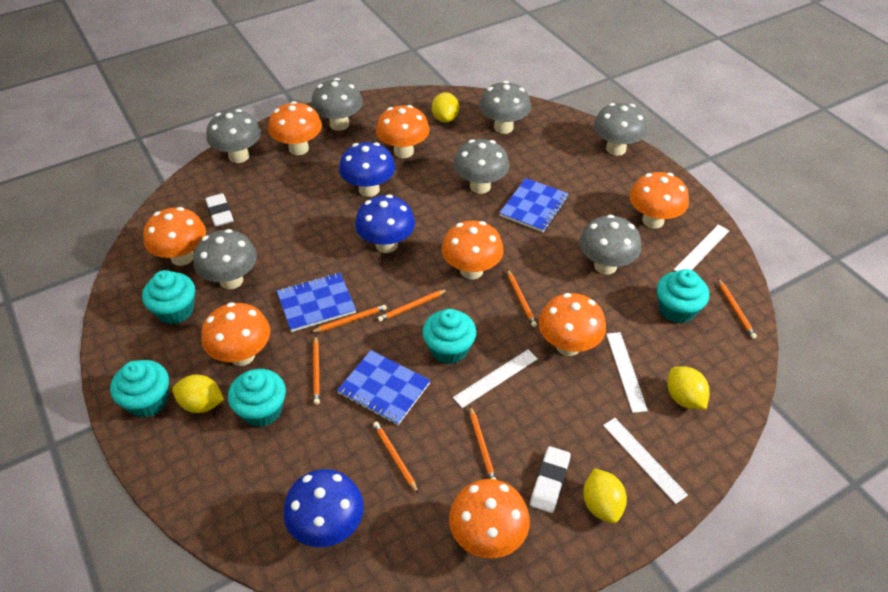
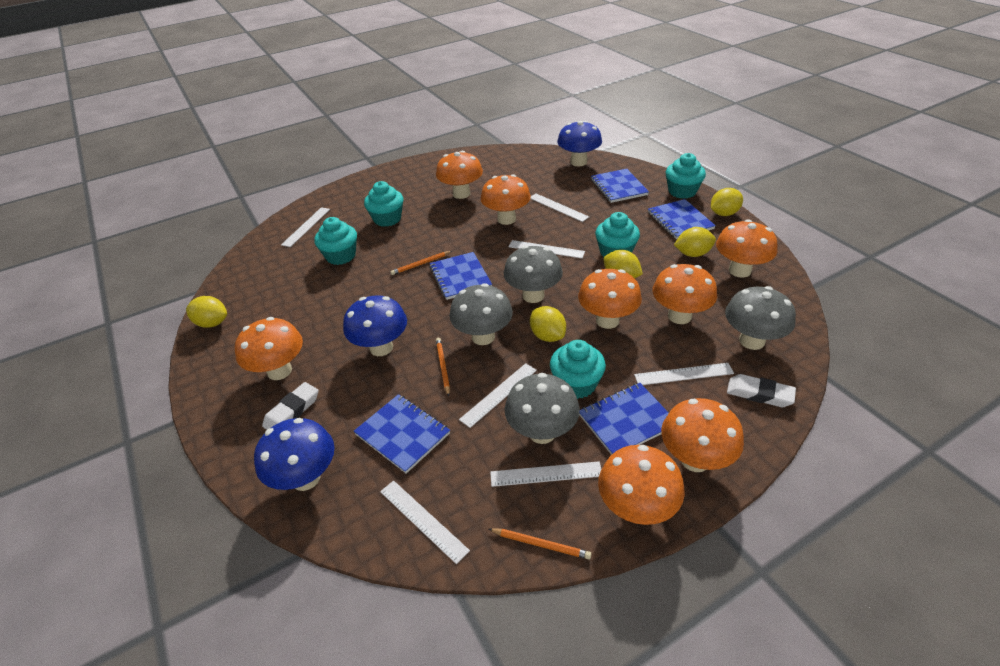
blue notebook: [277,273,356,332] [337,350,431,425] [499,178,569,232] = 3 -> [354,394,450,474] [429,252,492,300] [579,383,669,455] [591,169,649,203] [648,199,716,239] = 5
grey mushroom: [193,229,257,289] [206,109,261,163] [311,78,363,131] [453,139,509,194] [479,81,531,134] [579,214,641,274] [594,103,648,156] = 7 -> [449,283,513,345] [504,245,563,303] [505,373,580,444] [725,286,796,350] = 4
orange pencil: [310,305,387,333] [313,335,320,405] [373,422,418,493] [378,289,448,322] [470,406,496,479] [507,269,537,327] [718,279,757,339] = 7 -> [390,251,452,275] [436,338,450,396] [489,528,591,560] = 3
white ruler: [453,350,538,408] [603,418,688,504] [606,332,648,413] [674,225,730,271] = 4 -> [281,207,330,247] [380,480,470,564] [459,363,537,428] [490,461,601,487] [509,240,585,259] [530,193,589,222] [634,363,734,385] = 7
yellow lemon: [172,375,224,413] [432,92,459,122] [583,468,627,523] [668,366,710,409] = 4 -> [186,296,227,328] [530,306,566,342] [603,250,643,279] [674,227,716,257] [711,188,743,216] = 5

